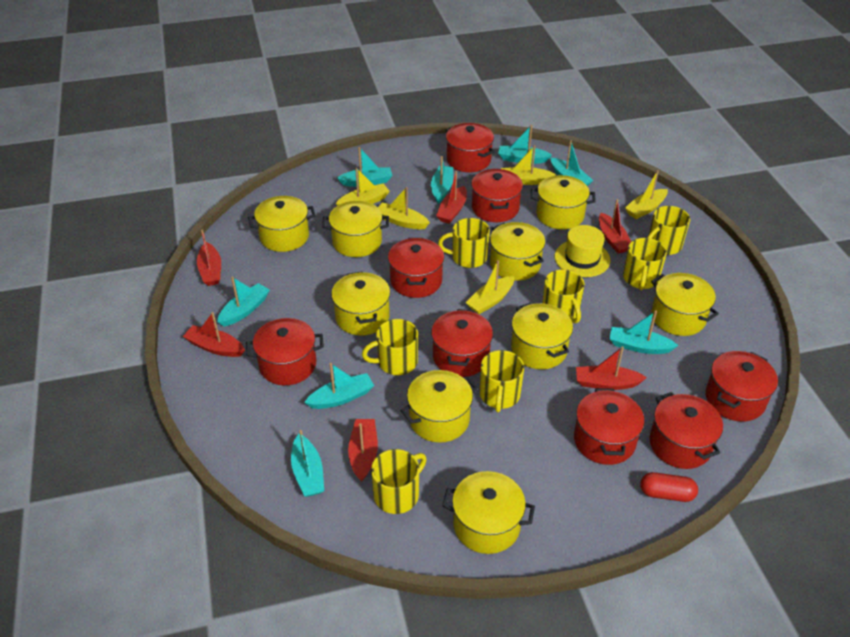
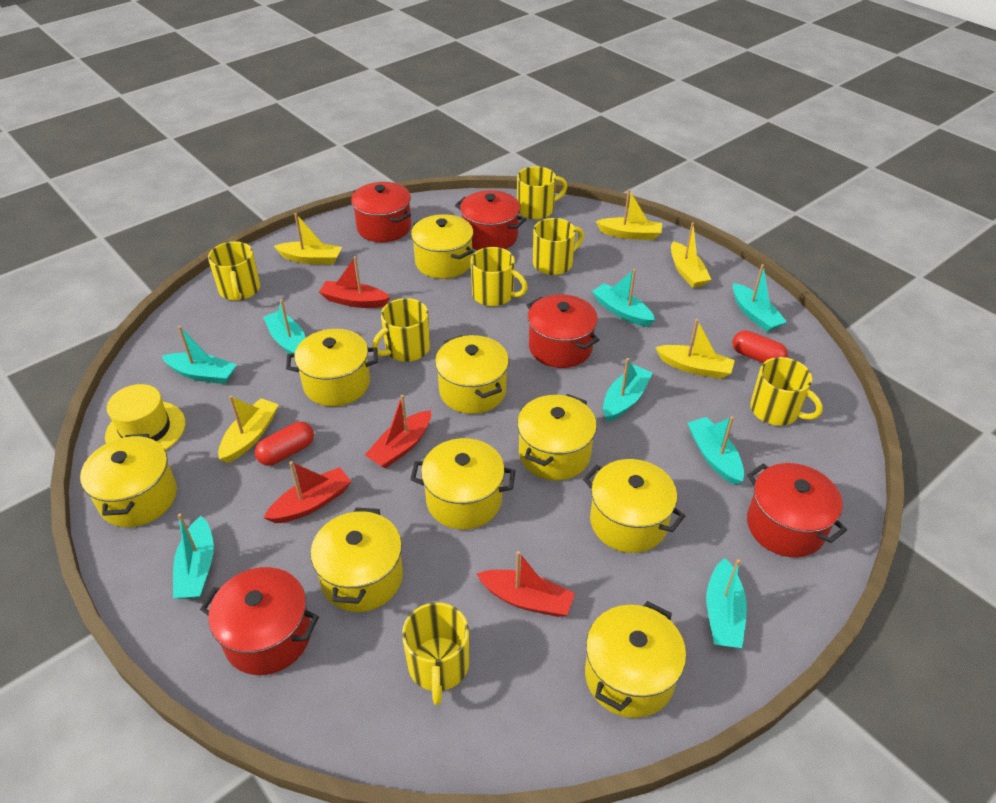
red boat: [183,312,245,357] [197,230,221,286] [348,419,378,481] [436,171,467,224] [576,346,647,390] [599,199,631,253] = 6 -> [264,461,352,523] [319,256,391,308] [365,395,431,468] [476,551,575,617] = 4
red capsule: [640,472,698,502] = 1 -> [255,422,314,466] [733,330,788,363] = 2
red pot: [246,318,324,385] [388,238,444,298] [431,309,493,377] [446,123,495,172] [471,169,523,222] [574,388,644,465] [649,392,723,469] [705,351,778,422] = 8 -> [200,567,319,675] [351,182,411,242] [455,190,526,250] [527,294,599,368] [747,463,847,557] = 5

